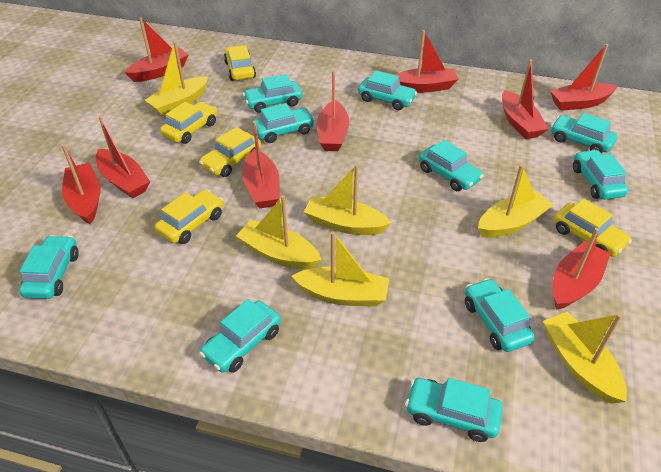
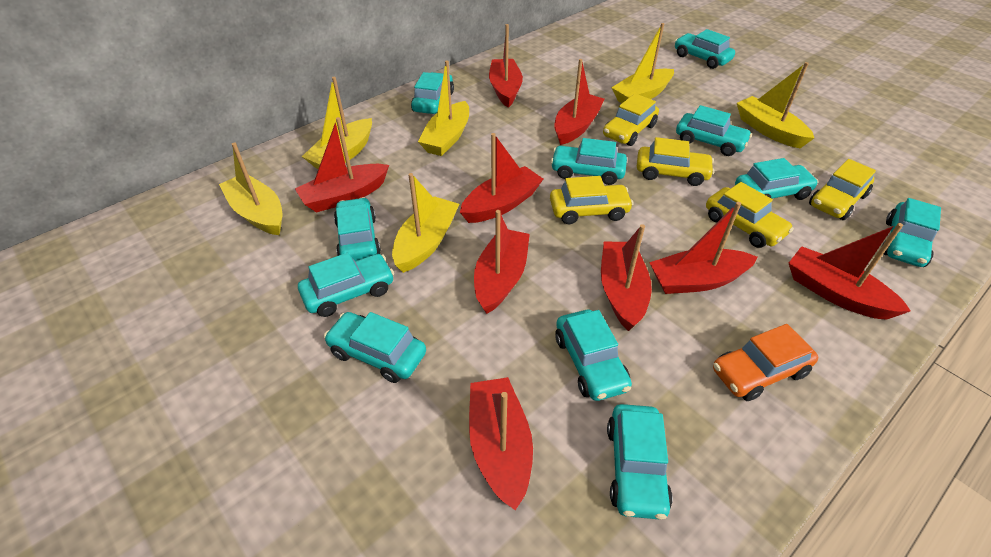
orange car: none = 0 -> [713,324,818,401] = 1
turquoise car: [19,235,79,299] [199,299,281,373] [243,74,302,113] [252,103,315,143] [358,70,417,110] [405,378,503,442] [419,140,483,191] [465,278,535,352] [551,113,617,154] [573,150,628,200] = 10 -> [298,252,394,317] [324,312,426,383] [334,197,381,261] [411,72,454,114] [551,138,627,185] [555,310,632,401] [607,404,673,520] [675,29,735,69] [676,105,752,156] [735,158,818,200] [882,198,941,267] = 11

